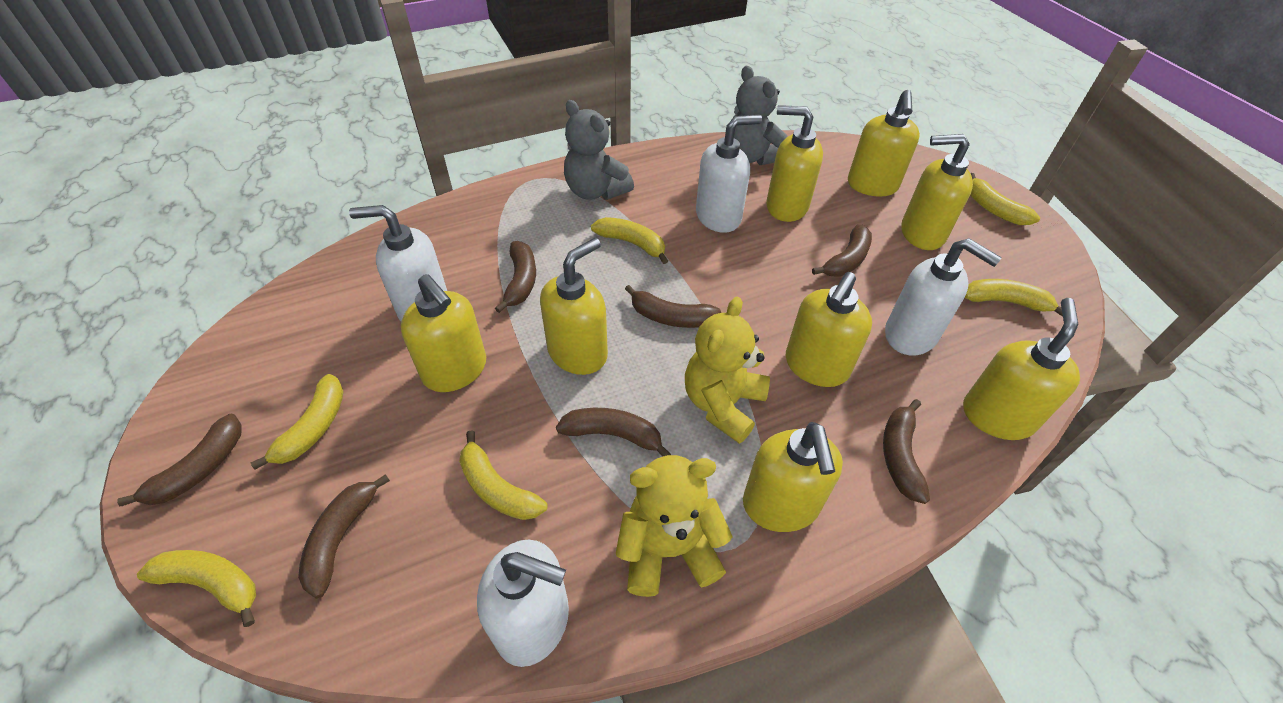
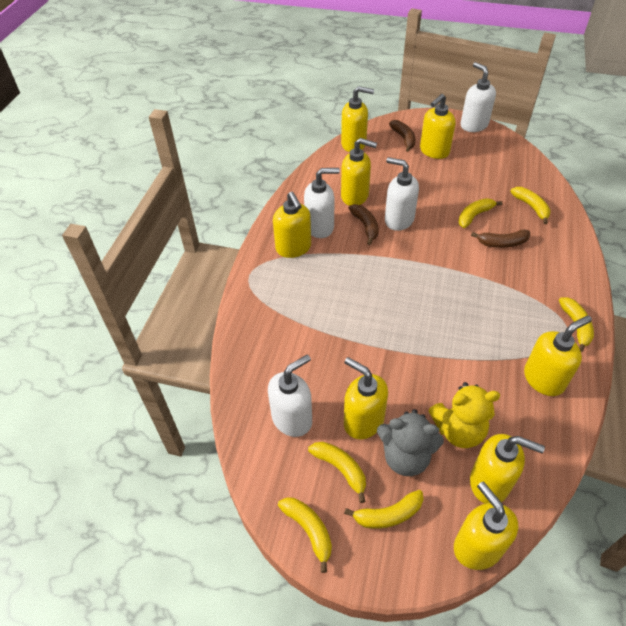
brown banana: [117,413,242,506] [298,474,390,599] [495,241,536,313] [556,408,671,457] [625,285,721,328] [812,224,872,276] [883,399,930,504] = 7 -> [349,204,378,245] [389,120,416,152] [471,229,530,248] = 3
grey teddy bear: [564,100,634,200] [732,66,788,165] = 2 -> [377,409,444,476] = 1
yellow teddy bear: [616,455,733,597] [685,296,770,444] = 2 -> [428,382,500,448] = 1

